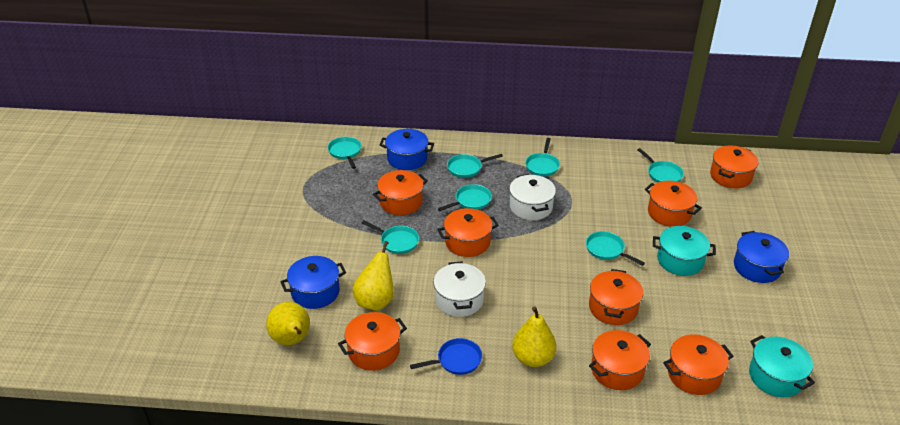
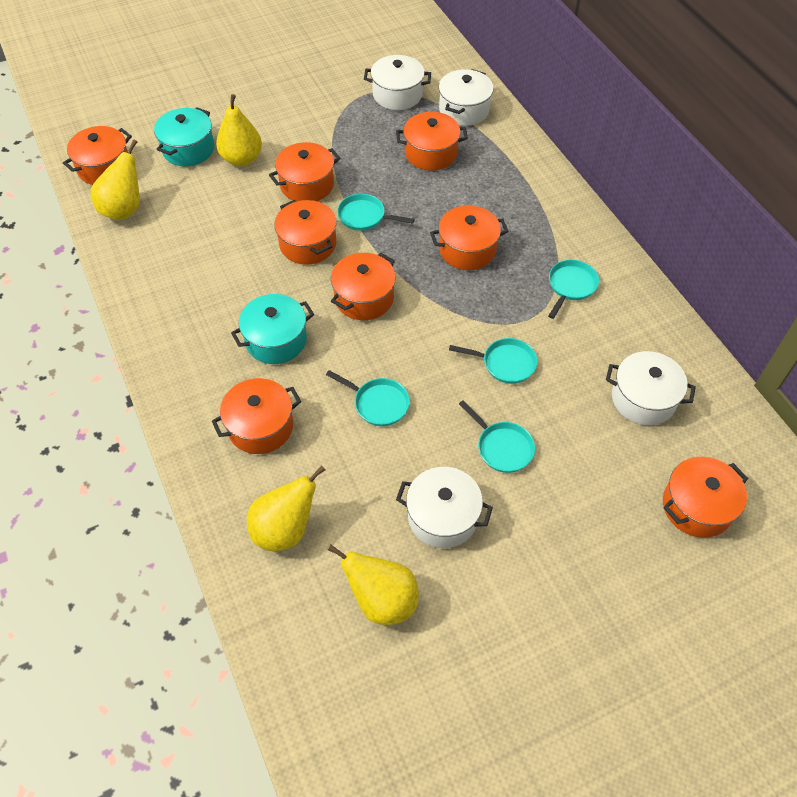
blue pan: [410,338,482,375] = 1 -> none = 0
blue pot: [280,256,346,309] [380,129,434,170] [734,231,789,283] = 3 -> none = 0
turquoise pan: [328,137,361,169] [362,220,419,254] [438,184,492,211] [447,154,503,178] [525,138,560,176] [586,231,645,266] [637,148,684,183] = 7 -> [326,370,410,426] [337,194,414,231] [449,338,538,384] [459,400,535,473] [548,260,599,319] = 5
white pot: [434,261,486,317] [509,174,556,220] = 2 -> [364,55,431,110] [396,467,493,548] [439,69,494,126] [606,351,696,425] = 4
yellow pear: [266,302,310,345] [353,241,394,311] [512,306,556,367] = 3 -> [90,139,140,220] [216,94,262,166] [247,465,326,551] [328,545,419,625] = 4

